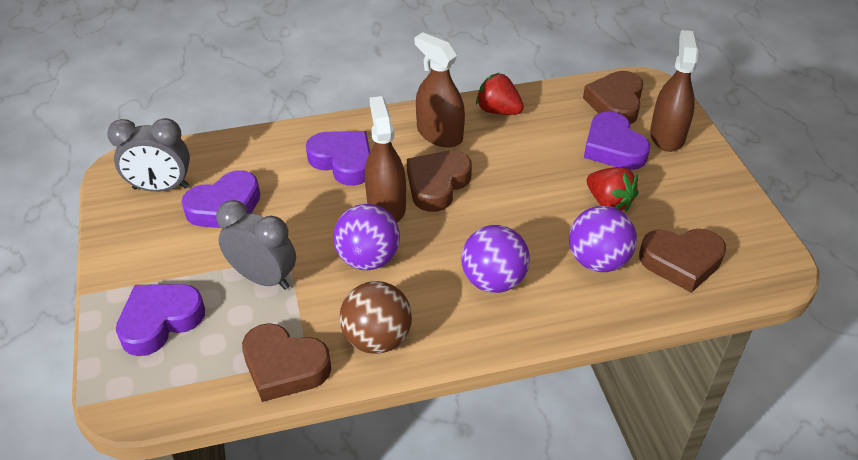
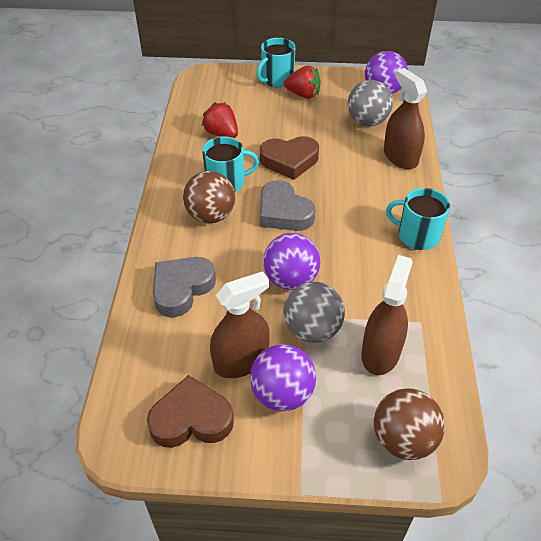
brown ball: [339,281,412,354] = 1 -> [183,171,235,223] [374,388,445,460] = 2
brown heart: [242,323,331,402] [407,150,472,212] [583,71,643,124] [639,229,726,293] = 4 -> [147,375,234,448] [260,136,319,180] = 2
grey ball: none = 0 -> [284,282,345,343] [347,80,393,126] = 2
grey clock: [107,118,190,192] [216,200,296,290] = 2 -> none = 0
grey heart: none = 0 -> [153,257,216,317] [260,180,315,231] = 2
purple heart: [116,284,205,356] [182,170,260,228] [306,131,370,186] [584,111,650,170] = 4 -> none = 0
turquoise mug: none = 0 -> [202,136,259,192] [256,38,295,87] [386,188,450,250] = 3

